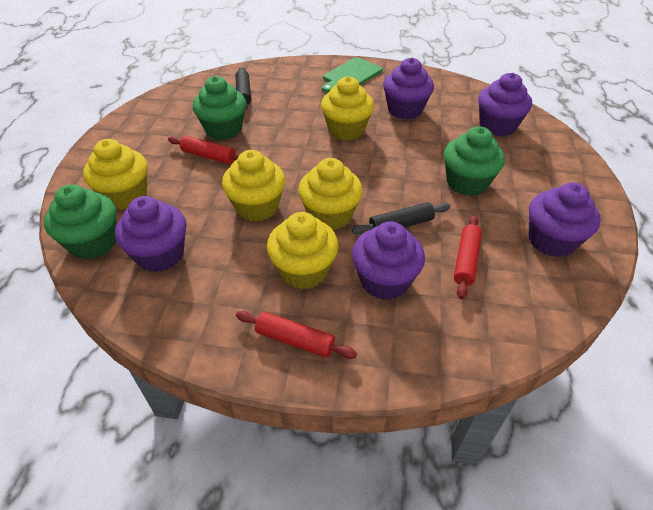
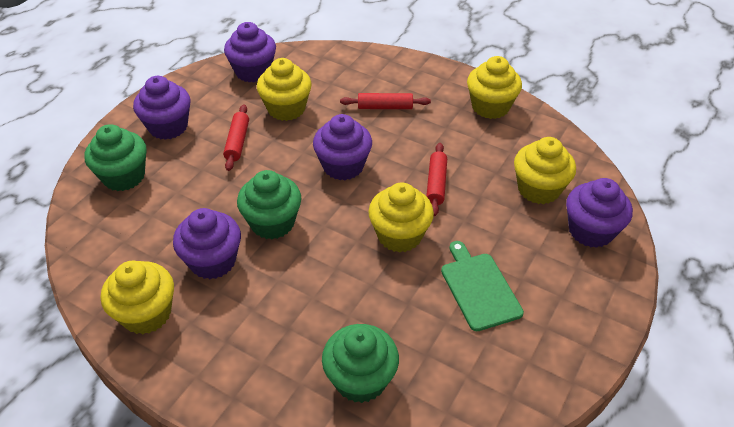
black rolling pin: [235,67,251,110] [352,202,450,235] = 2 -> none = 0

